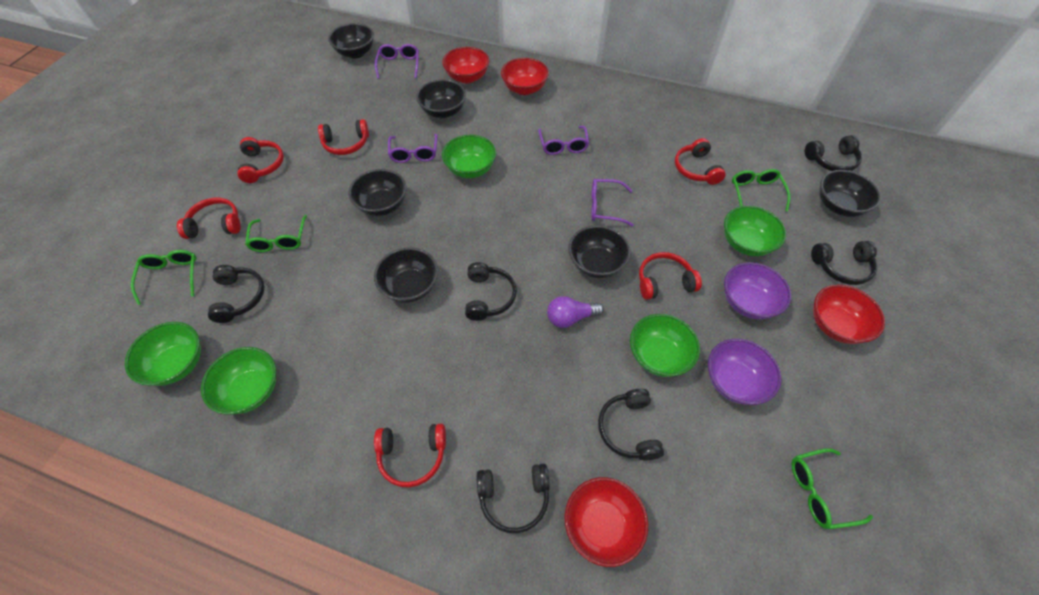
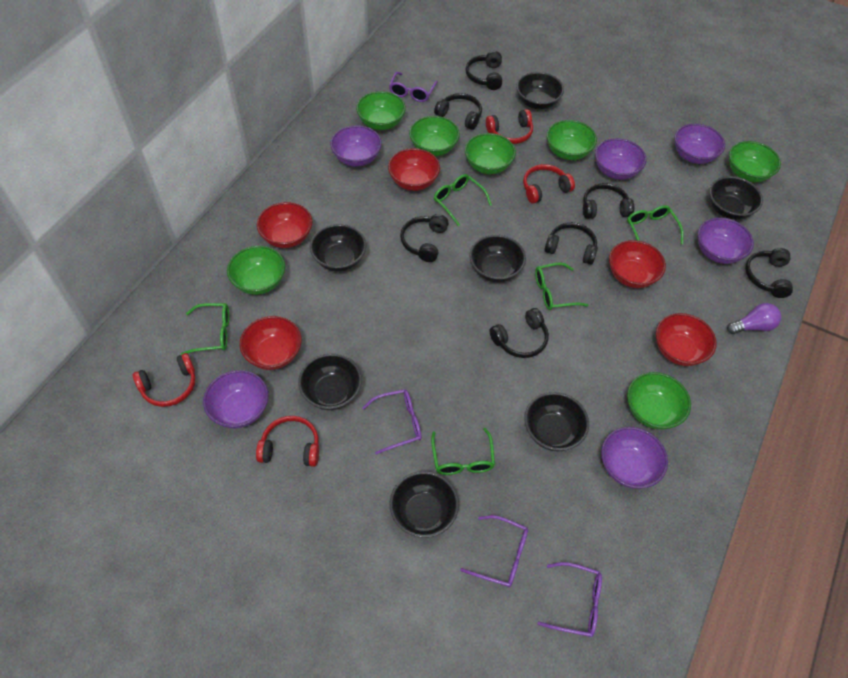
black bowl: [328,23,374,58] [348,169,406,216] [374,247,438,303] [416,79,466,118] [568,225,631,278] [819,170,881,217] = 6 -> [298,354,362,410] [310,224,366,272] [389,471,459,538] [469,235,526,283] [516,72,564,109] [524,392,589,452] [709,176,763,220] = 7
black headphones: [208,265,265,323] [465,262,517,321] [476,463,550,533] [598,389,664,461] [805,135,862,171] [811,241,877,285] = 6 -> [400,214,449,262] [434,93,482,130] [465,51,502,90] [489,308,549,358] [544,222,598,265] [583,183,634,219] [745,248,793,298] = 7
green bowl: [124,322,201,386] [201,347,276,415] [442,135,496,178] [630,314,700,377] [724,206,786,256] = 5 -> [227,246,285,295] [356,91,406,130] [409,116,460,156] [465,133,516,175] [547,120,597,160] [627,372,691,430] [729,141,781,182] = 7
green glasses: [131,250,196,305] [245,215,307,252] [732,169,790,211] [792,448,873,529] = 4 -> [181,303,229,355] [431,428,495,475] [434,174,492,226] [535,263,588,310] [627,205,683,244] = 5
purple bowl: [708,338,781,405] [724,262,791,319] = 2 -> [203,370,268,428] [330,125,382,167] [595,138,646,180] [601,427,668,489] [675,124,725,164] [698,218,754,264] = 6
red bowl: [442,47,489,84] [501,58,549,95] [565,477,649,567] [813,284,885,344] = 4 -> [240,316,302,370] [257,202,312,248] [388,148,440,191] [609,240,666,288] [656,313,717,366] = 5
red headphones: [177,198,241,239] [237,137,284,183] [318,119,369,155] [374,423,446,488] [639,252,702,300] [675,138,726,185] = 6 -> [133,353,196,407] [256,416,319,467] [486,109,533,144] [523,164,575,204] = 4

